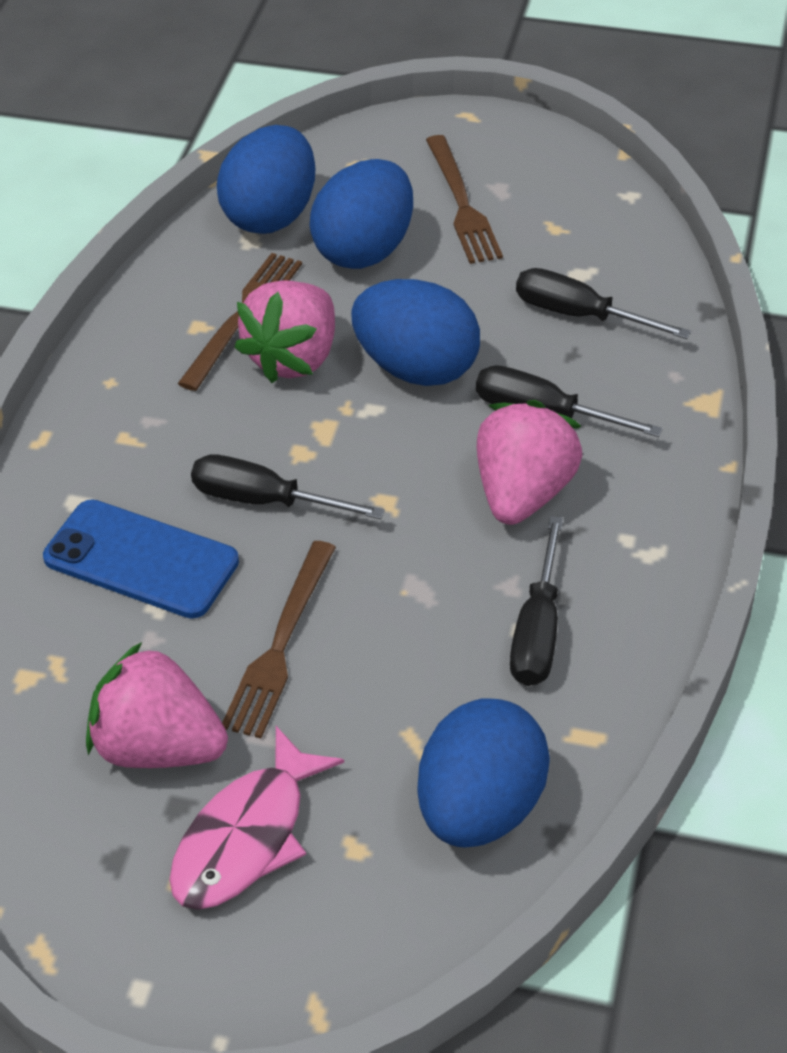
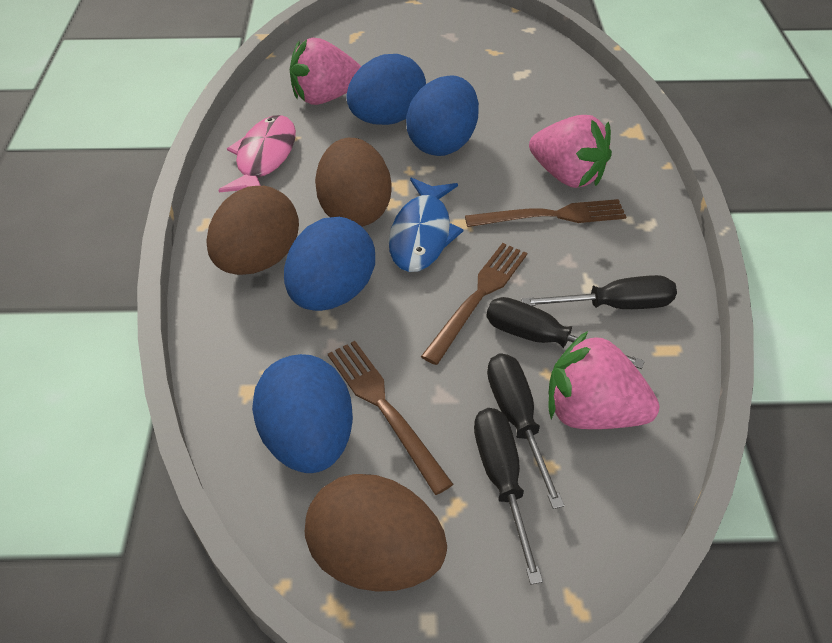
blue fish: none = 0 -> [389,177,464,272] = 1
blue phone: [43,499,239,619] = 1 -> none = 0
brown egg: none = 0 -> [206,186,299,275] [305,474,447,592] [315,138,392,227] = 3

